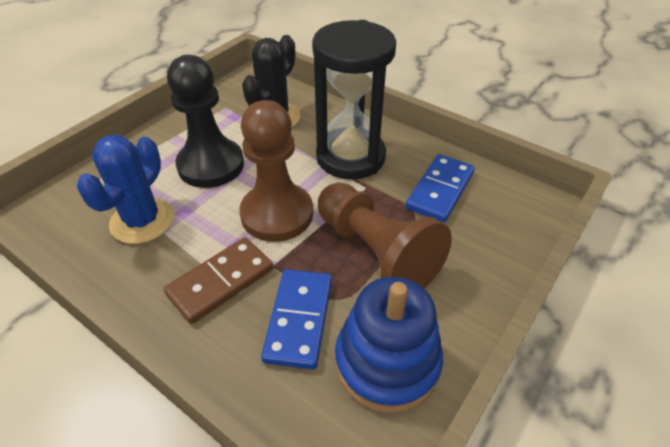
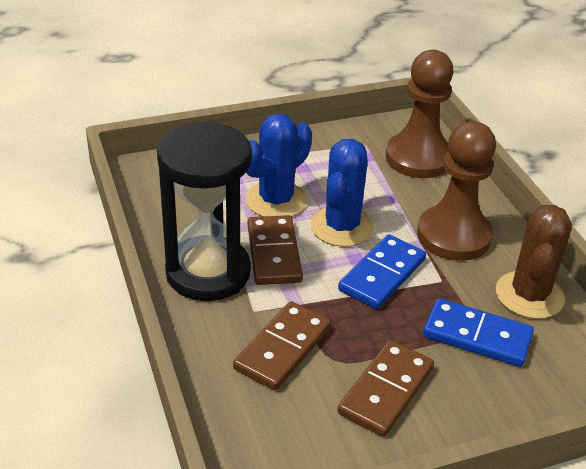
black cactus: [242,35,300,128] = 1 -> none = 0
black pawn: [167,55,244,188] = 1 -> none = 0
blue cactus: [77,135,174,244] = 1 -> [245,113,312,217] [311,139,374,247] = 2
blue stacking toy: [335,277,443,413] = 1 -> none = 0
brown cactus: none = 0 -> [496,205,572,319] = 1
brown domino: [164,237,273,324] = 1 -> [233,301,331,390] [248,215,303,285] [338,340,434,437] = 3

